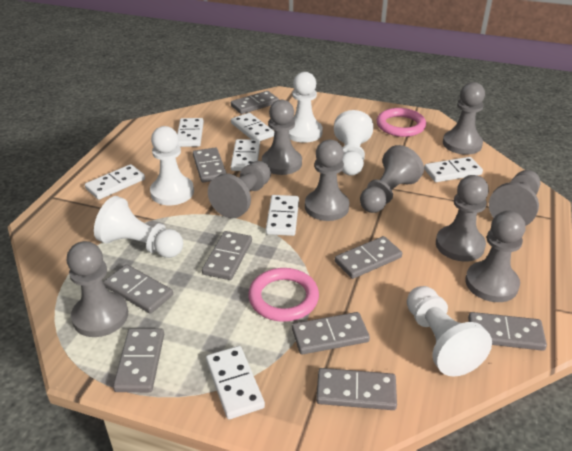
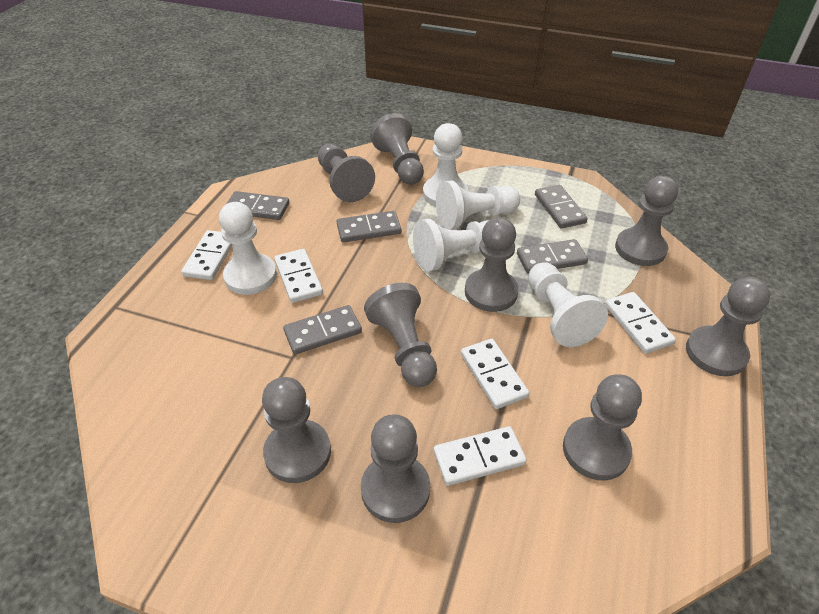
grey domino: [103,264,173,314] [113,328,164,392] [193,147,226,183] [202,231,252,280] [231,91,279,114] [292,312,370,355] [316,368,397,410] [335,236,402,279] [468,312,547,351] = 9 -> [226,191,289,220] [283,305,362,354] [337,211,401,242] [517,239,588,273] [535,185,588,228] = 5
pink ring: [248,268,319,322] [377,108,426,137] = 2 -> none = 0
white domino: [85,164,145,200] [177,118,204,147] [206,346,265,419] [231,113,274,141] [231,139,260,171] [266,195,299,236] [424,157,483,182] = 7 -> [181,230,232,280] [274,249,323,303] [433,426,527,486] [461,339,529,409] [605,292,676,354] = 5

